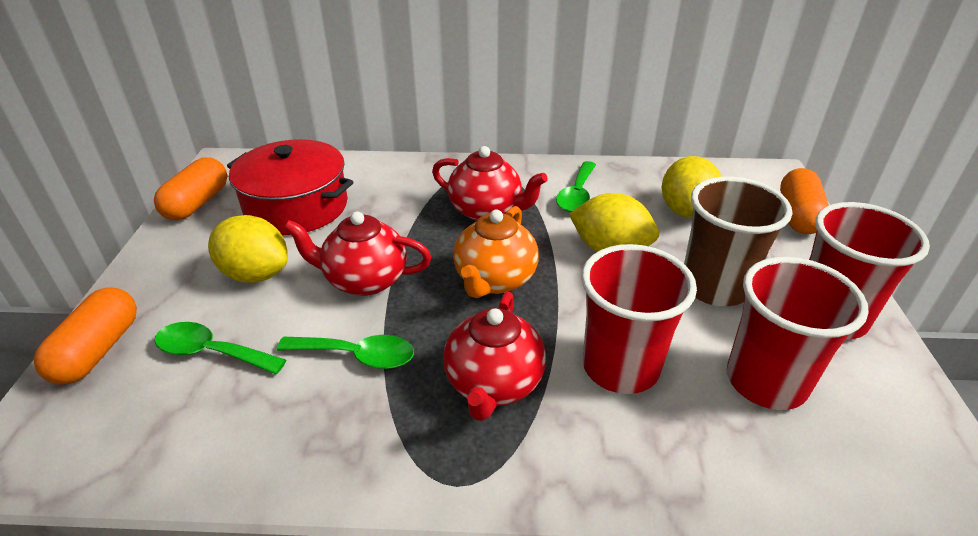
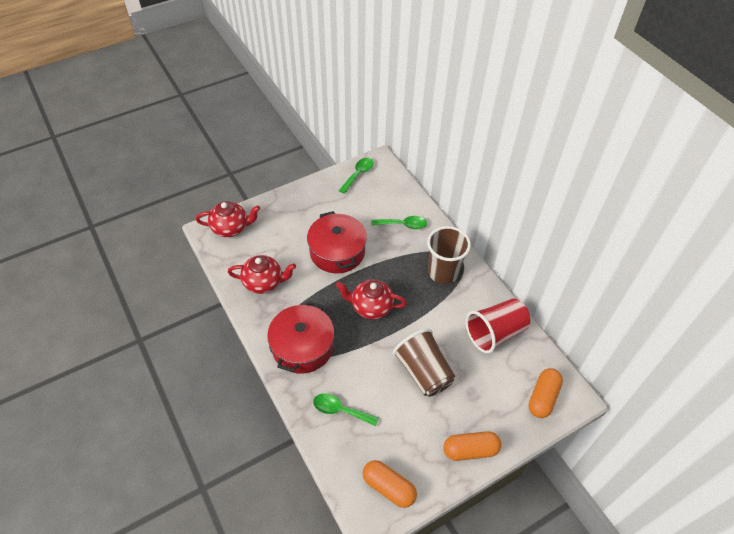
brown cup: [684,176,792,306] = 1 -> [393,329,455,397] [427,226,471,284] = 2
orange teapot: [453,206,539,298] = 1 -> none = 0
red cup: [581,244,697,394] [727,257,869,410] [809,202,930,339] = 3 -> [466,298,530,354] = 1
red pot: [227,139,353,235] = 1 -> [267,301,334,374] [307,211,367,273] = 2
yellow lemon: [208,215,288,283] [569,193,659,252] [662,156,722,218] = 3 -> none = 0

